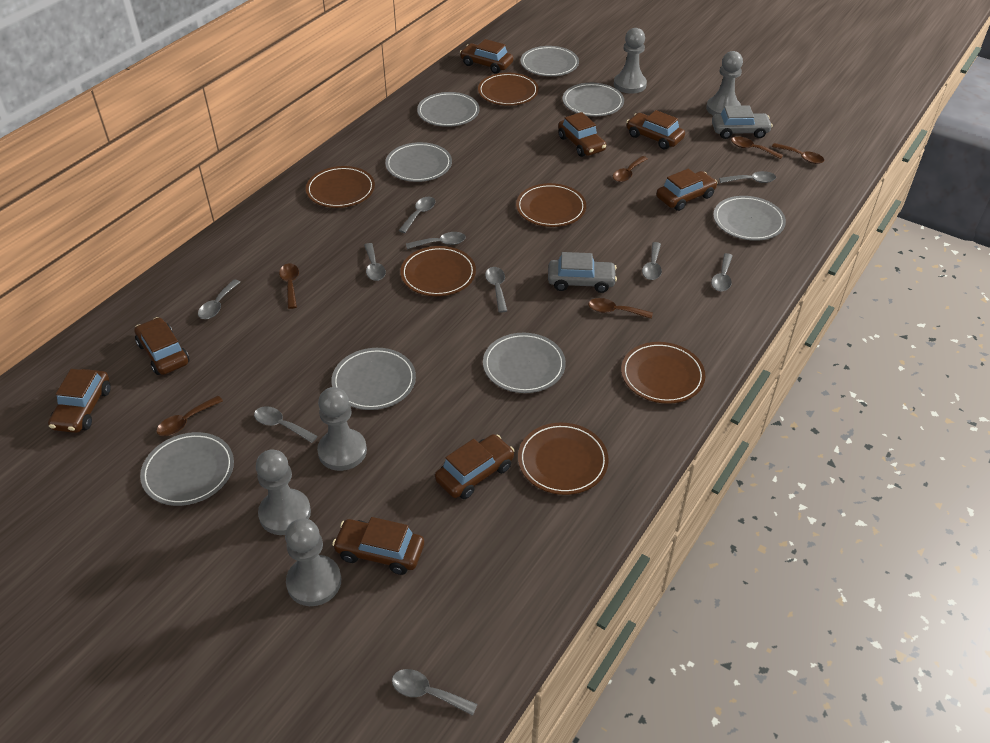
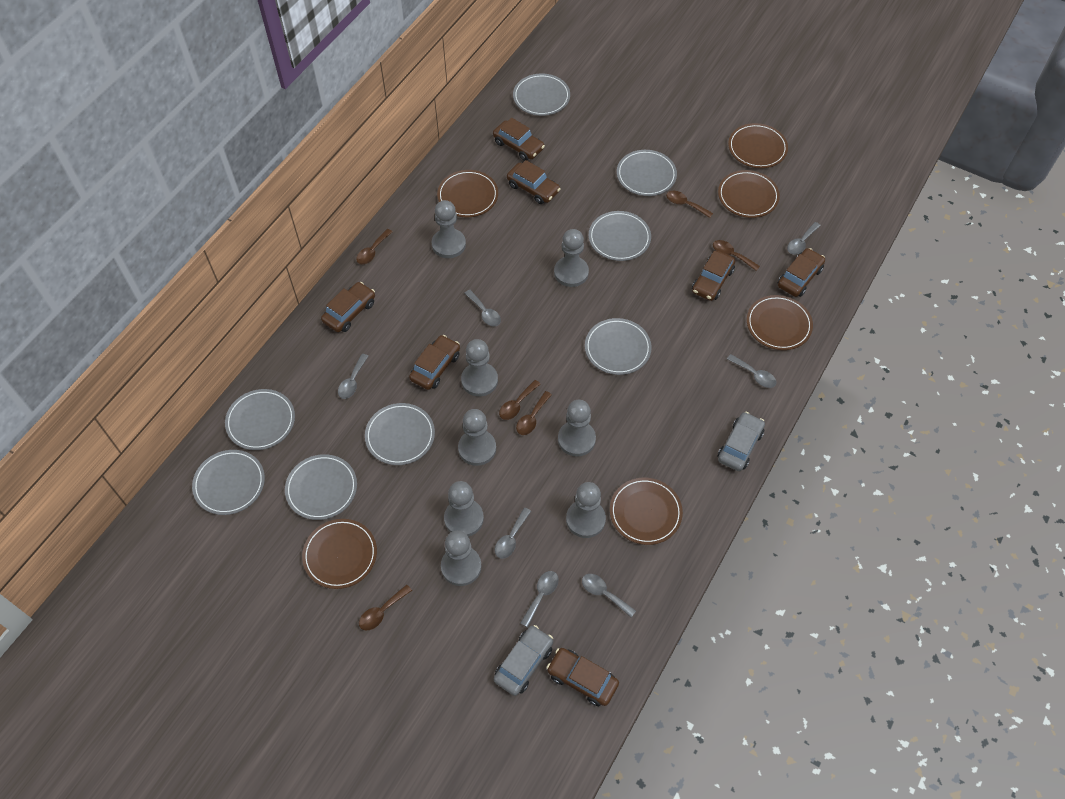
brown car: [48,369,111,433] [134,317,190,375] [332,517,424,575] [435,434,515,499] [460,39,514,74] [558,112,606,157] [626,110,685,150] [656,168,718,211] = 8 -> [321,282,375,332] [409,335,460,390] [493,118,545,161] [507,160,561,204] [546,648,619,706] [692,250,736,301] [778,248,825,297] = 7
grey pawn: [256,450,311,535] [285,518,341,606] [317,387,367,471] [614,28,647,94] [706,51,743,115] = 5 -> [432,200,466,258] [441,531,481,586] [444,481,484,537] [458,409,496,466] [461,339,498,397] [554,229,589,287] [558,400,596,457] [566,482,606,538] = 8
grey spoon: [198,279,240,319] [254,406,317,443] [364,243,386,281] [392,669,478,716] [398,197,435,233] [406,232,466,249] [485,267,507,313] [642,242,662,280] [711,253,733,291] [719,171,776,183] = 10 -> [338,354,368,399] [464,290,501,326] [495,508,531,559] [520,571,559,627] [582,574,636,617] [727,354,776,388] [787,222,821,255] = 7

